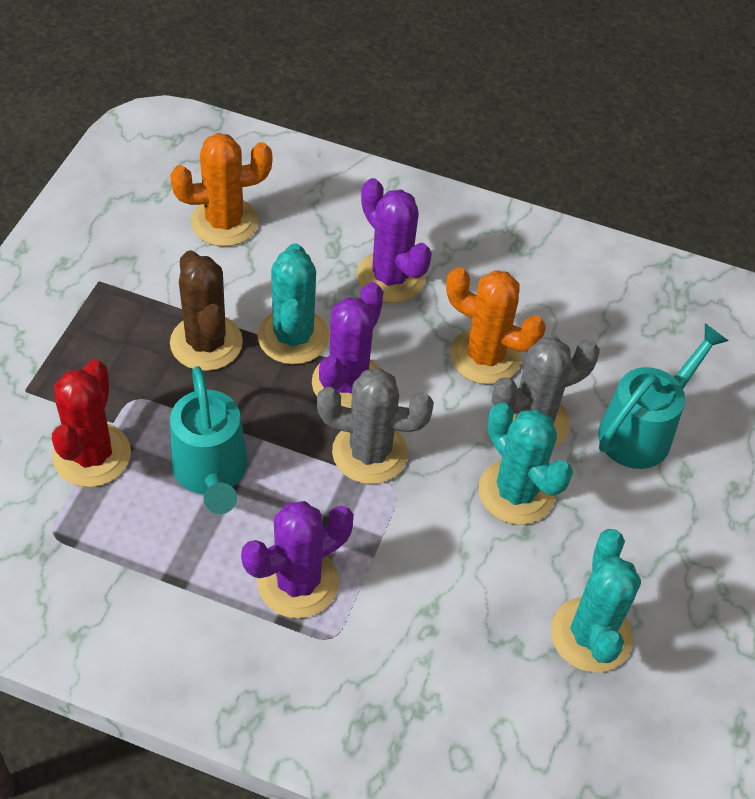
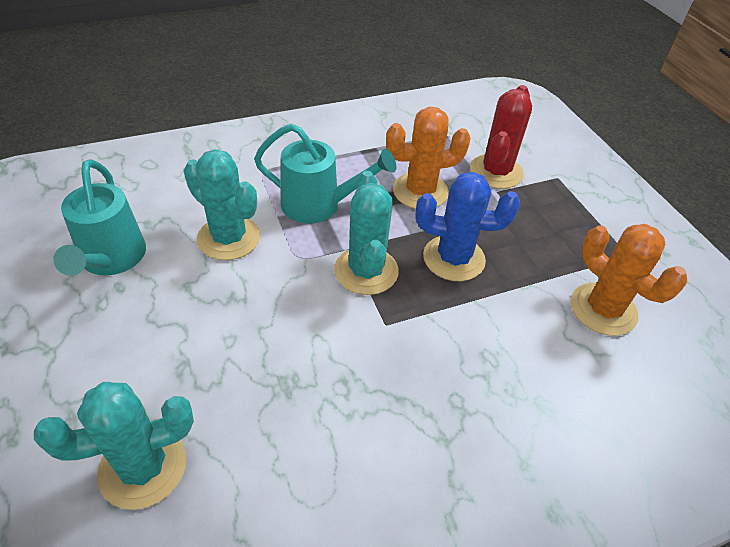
blue cactus: none = 0 -> [415,172,520,281] = 1
brown cactus: [170,250,243,371] = 1 -> none = 0
grey cactus: [317,368,434,484] [492,337,600,447] = 2 -> none = 0
purple cactus: [241,501,354,618] [312,282,383,408] [357,178,432,303] = 3 -> none = 0

